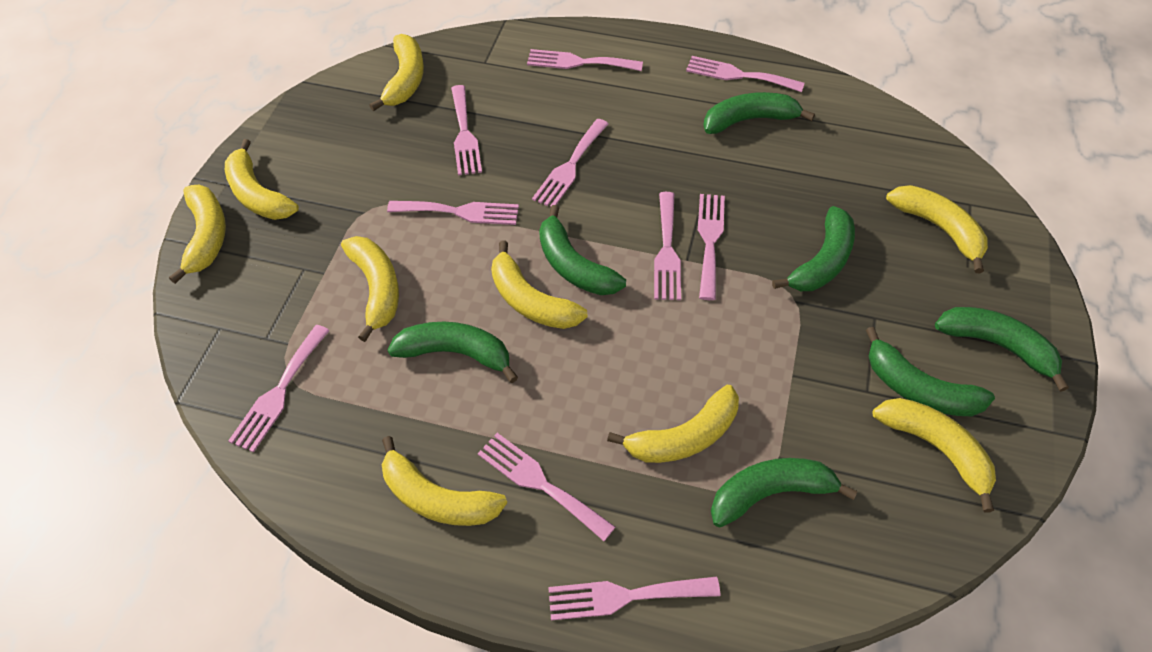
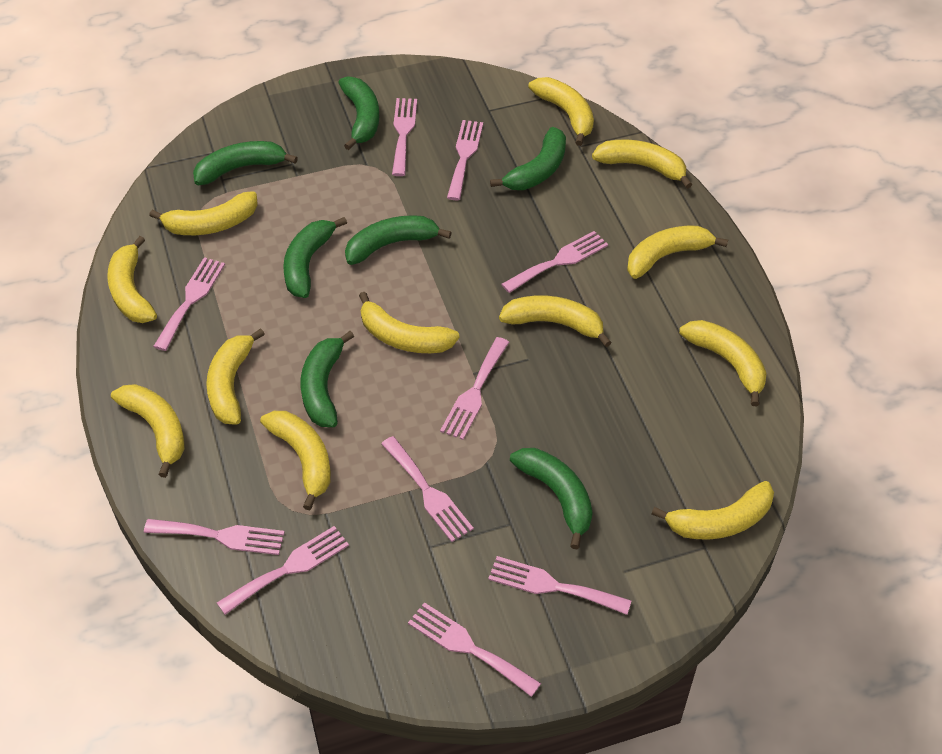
yellow banana: [169,185,226,284] [225,139,299,220] [341,236,399,342] [369,34,424,111] [382,436,507,526] [491,240,588,329] [607,385,739,463] [873,398,996,513] [886,185,988,273] = 9 -> [107,236,157,323] [111,384,185,478] [149,191,258,235] [206,328,265,425] [260,411,331,510] [359,292,460,353] [499,295,612,347] [528,77,594,146] [592,139,692,189] [627,226,728,279] [652,481,774,539] [679,320,767,406] = 12

